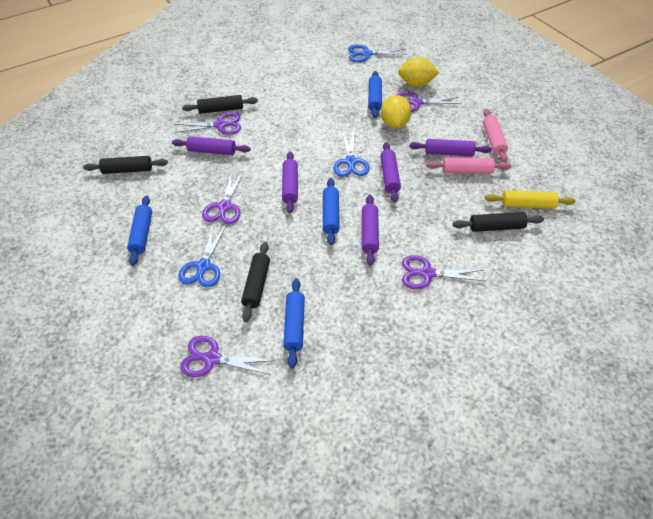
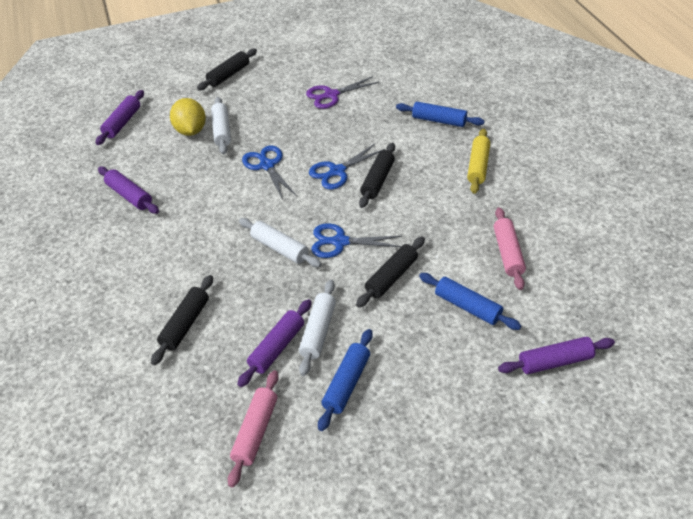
blue rolling pin: [127,195,152,266] [283,278,305,368] [323,178,339,245] [368,71,382,118] = 4 -> [318,329,373,431] [396,102,485,127] [419,273,521,330] = 3
purple rolling pin: [172,136,250,155] [282,152,298,213] [362,195,379,266] [380,142,401,202] [409,139,492,156] = 5 -> [96,90,144,145] [98,167,159,214] [237,299,312,387] [498,337,615,374] = 4
purple scissors: [175,112,241,135] [180,336,275,377] [202,172,244,224] [397,91,461,112] [402,255,485,289] = 5 -> [306,76,379,109] = 1
white rolling pin: none = 0 -> [211,97,231,154] [239,218,322,267] [299,280,336,376] = 3
yellow lemon: [381,95,411,128] [398,57,439,87] = 2 -> [170,98,206,136] = 1

